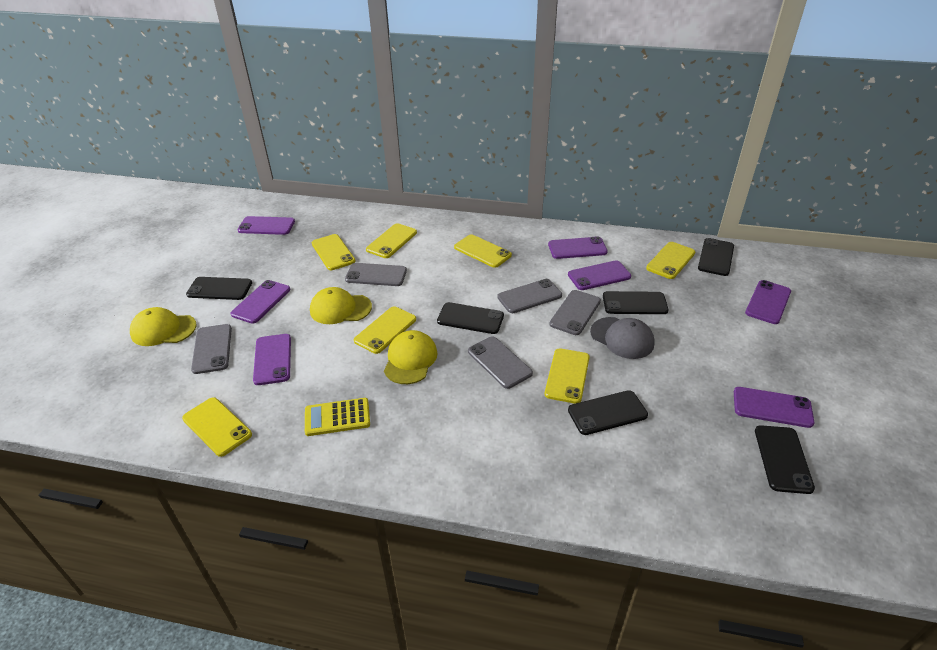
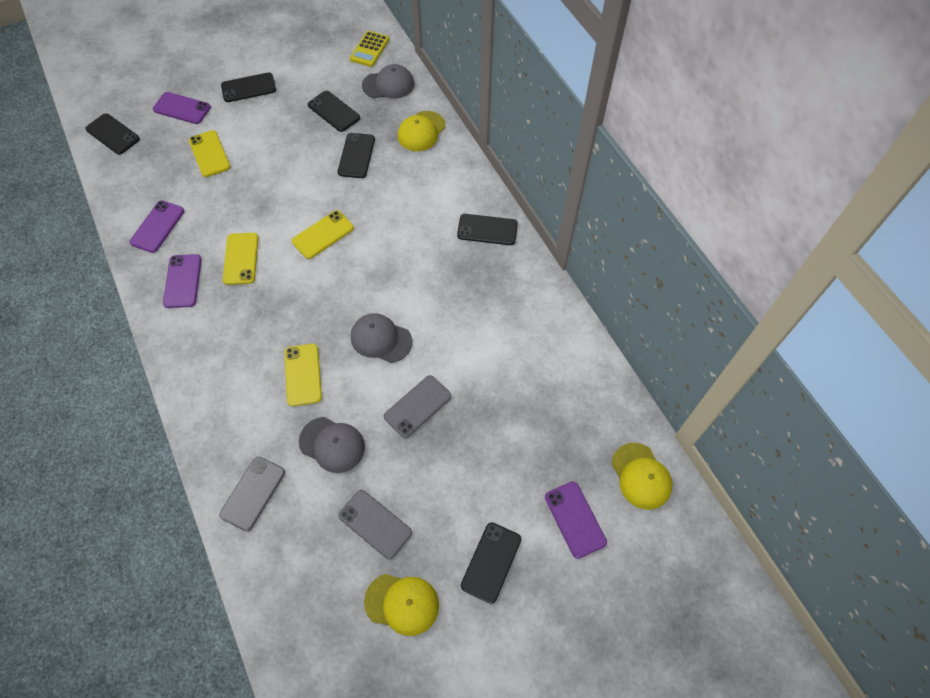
grey cap: [590,317,655,359] = 1 -> [299,417,365,473] [351,313,412,363] [362,64,414,99] = 3
grey phone: [191,324,232,374] [345,263,407,286] [468,336,533,389] [497,279,562,313] [549,290,601,335] = 5 -> [219,457,285,531] [338,490,412,559] [384,375,451,438] = 3
purple phone: [230,280,290,324] [238,216,295,235] [253,334,291,385] [548,236,608,259] [568,260,631,290] [734,387,814,428] [745,280,791,324] = 7 -> [129,200,184,253] [153,92,211,124] [163,254,202,308] [545,482,607,559] = 4
yellow phone: [182,397,252,457] [312,234,356,270] [354,306,416,354] [366,223,417,258] [454,234,512,268] [545,348,590,404] [646,242,695,279] = 7 -> [189,130,230,177] [223,233,259,285] [284,344,322,406] [292,210,354,259] = 4

